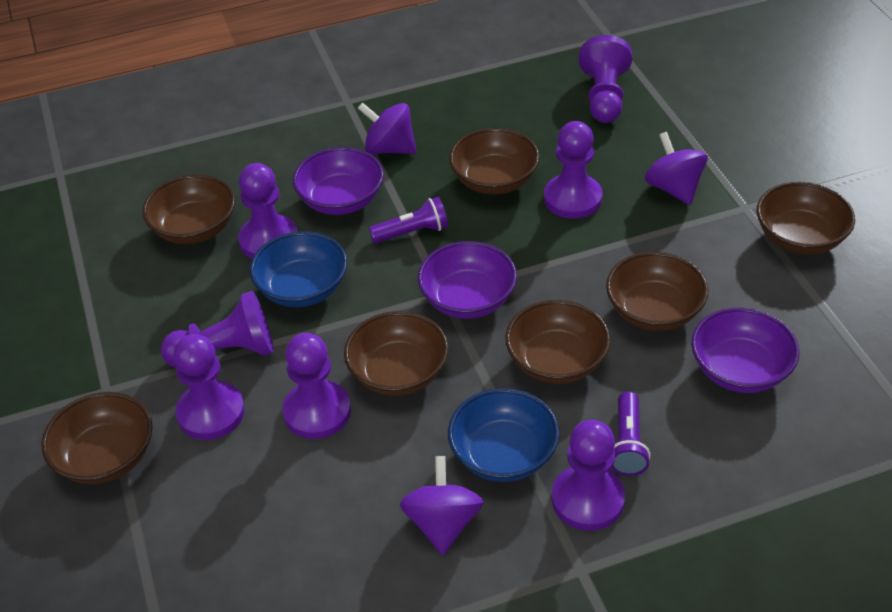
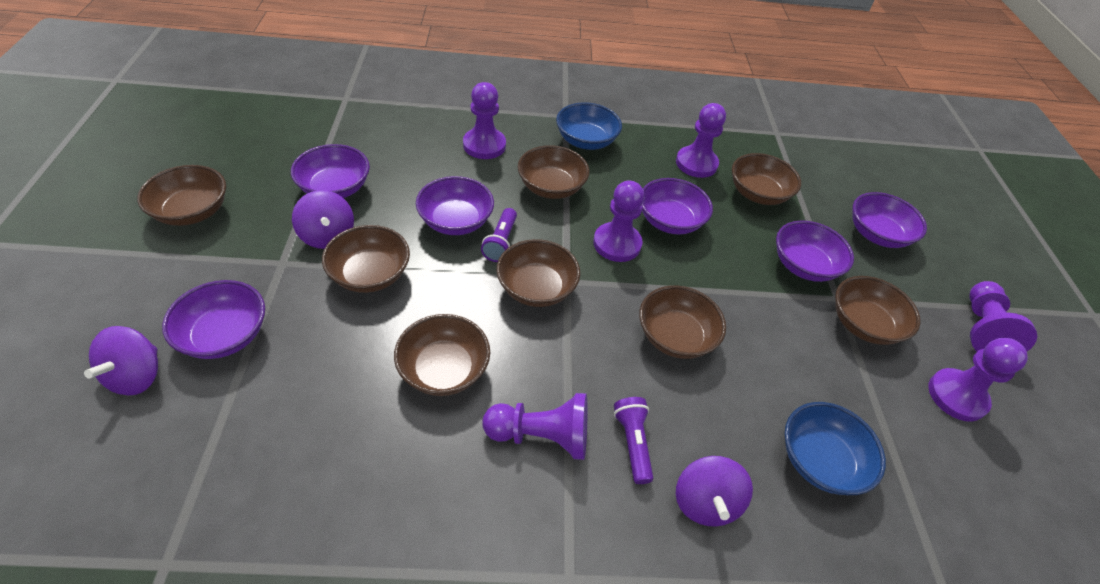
brown bowl: [41,392,153,484] [142,174,235,244] [344,311,449,396] [449,128,540,195] [505,300,611,384] [606,252,708,331] [757,182,855,255] = 7 -> [137,165,226,226] [322,225,410,293] [394,314,490,396] [496,239,580,307] [518,145,590,199] [639,285,726,359] [732,153,801,205] [835,276,920,345] = 8
purple bowl: [293,147,384,215] [418,241,517,319] [691,307,800,393] = 3 -> [162,280,265,359] [291,144,370,198] [416,176,494,235] [642,178,713,234] [776,220,854,282] [852,192,927,248] = 6
purple pawn: [161,291,274,368] [173,334,245,440] [238,163,298,259] [282,333,351,439] [544,121,603,219] [552,420,625,531] [579,35,632,123] = 7 -> [463,82,506,159] [482,393,587,460] [593,180,644,262] [676,103,726,178] [928,338,1028,421] [969,281,1037,351] = 6

